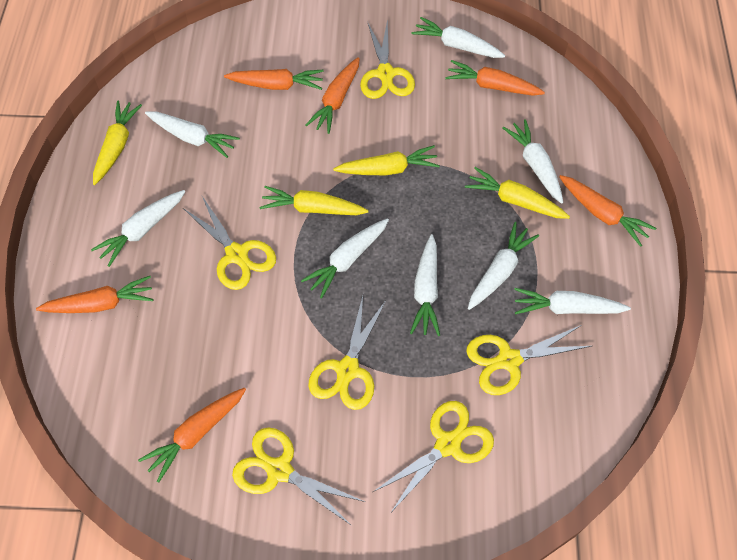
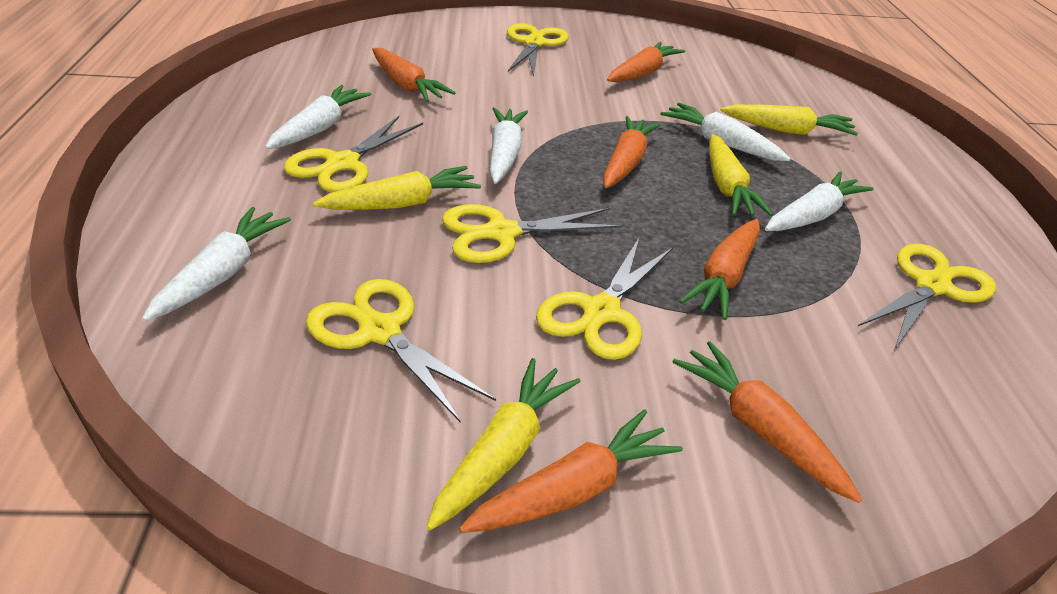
white carrot: [91,190,185,267] [145,111,240,158] [301,218,389,299] [410,234,440,336] [411,17,505,58] [468,222,539,310] [503,119,563,204] [514,288,631,314] = 8 -> [142,207,291,321] [265,85,371,149] [489,107,528,184] [661,103,791,161] [765,172,874,231] = 5

